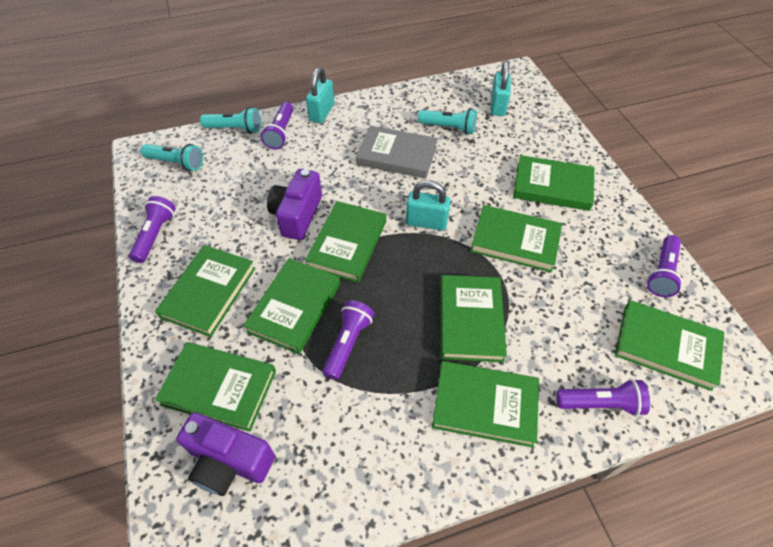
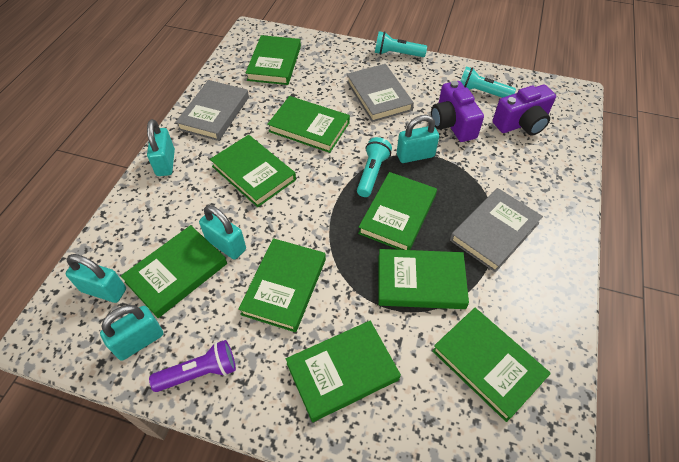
grey book: [356,125,438,178] = 1 -> [175,80,249,141] [347,64,414,122] [450,188,543,272] = 3
purple flashlight: [129,196,176,263] [261,102,293,149] [323,300,374,380] [556,379,650,416] [647,235,683,297] = 5 -> [149,340,236,392] = 1
turquoise padlock: [306,67,334,123] [406,180,451,231] [490,61,511,116] = 3 -> [65,254,126,303] [100,305,163,361] [147,119,175,176] [199,205,246,260] [397,115,439,163] = 5

